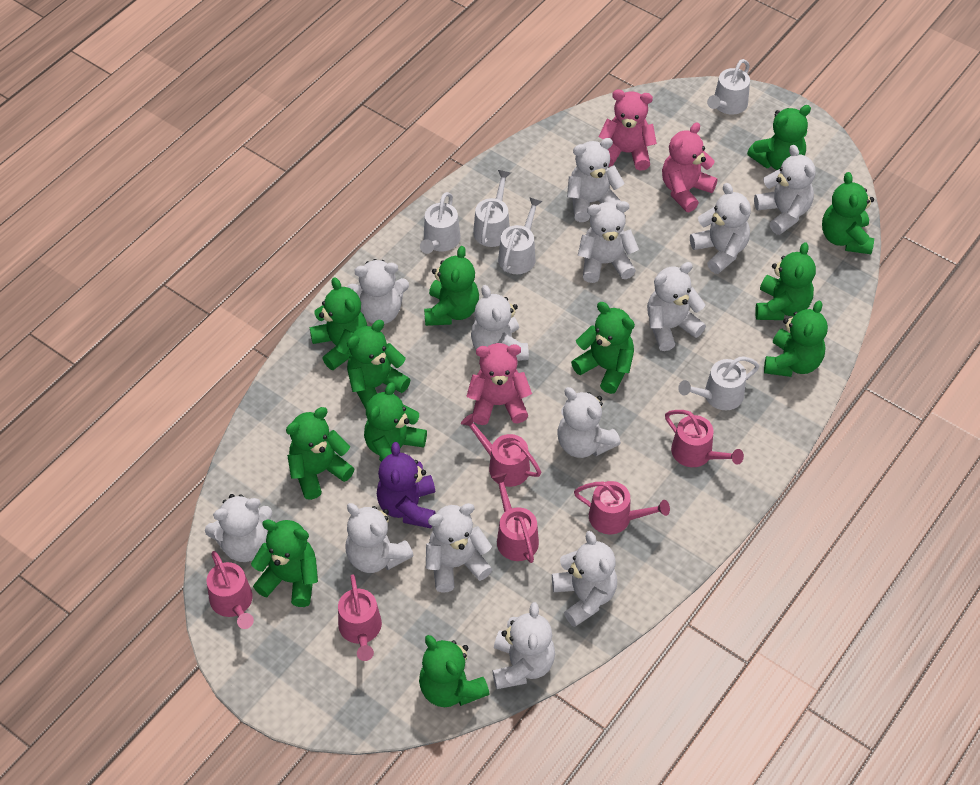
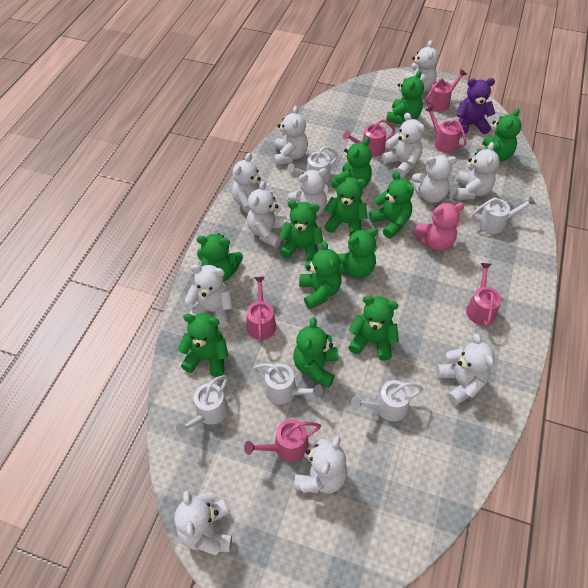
pink teddy bear: [467,343,532,425] [599,90,657,171] [662,122,718,212] = 3 -> [413,203,464,251] = 1
white teddy bear: [205,494,272,562] [346,503,414,573] [347,259,409,324] [426,503,493,593] [471,285,529,361] [493,602,555,689] [552,531,617,627] [557,387,621,458] [567,138,625,222] [578,201,639,283] [647,262,706,351] [690,183,751,274] [754,145,816,235] = 13 -> [174,490,232,555] [185,264,233,328] [232,153,273,214] [247,181,287,248] [274,106,308,165] [288,168,329,216] [294,436,347,494] [382,113,425,177] [403,40,439,92] [412,155,457,203] [436,333,495,406] [455,142,499,200] = 12

